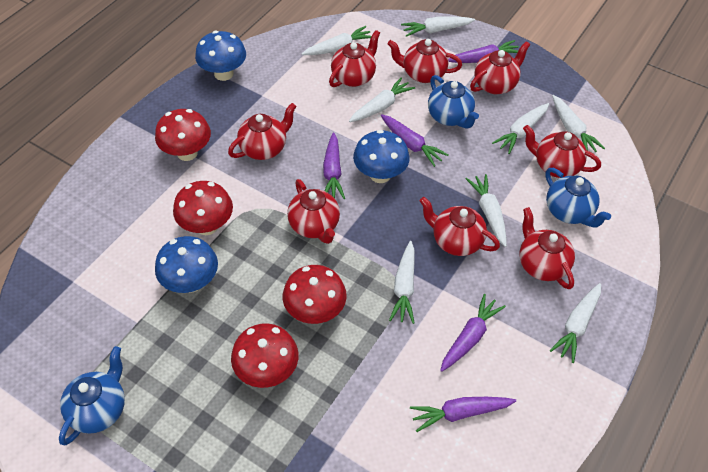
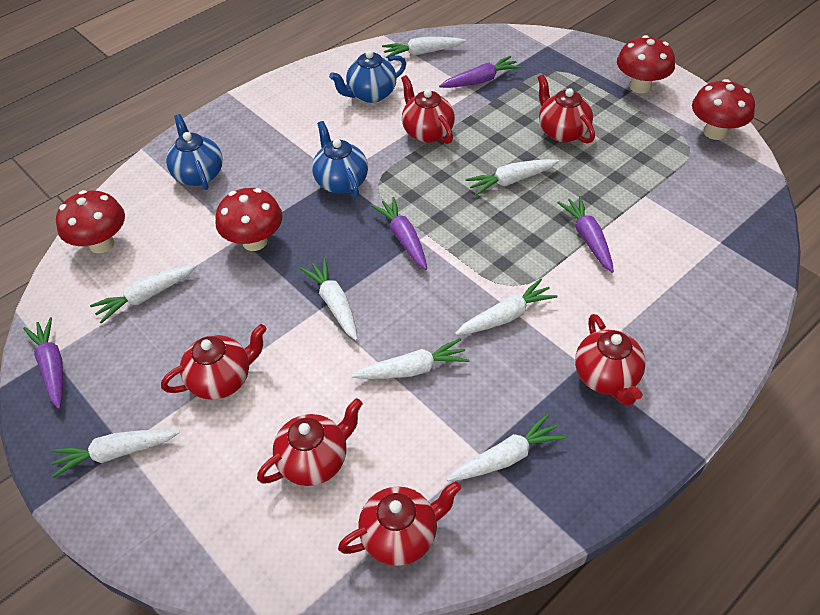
blue mushroom: [155,236,218,293] [195,31,246,81] [353,130,410,183] = 3 -> none = 0
purple carrot: [323,133,345,199] [381,114,449,167] [410,397,516,432] [440,294,506,372] [448,40,519,63] = 5 -> [23,317,63,409] [371,197,427,270] [439,56,522,88] [557,196,614,273] = 4
red teapot: [228,103,296,160] [287,179,340,244] [329,30,380,87] [388,39,462,83] [420,197,500,256] [470,41,530,94] [519,207,575,290] [523,125,601,178] = 8 -> [161,324,267,400] [257,398,363,486] [338,481,461,566] [401,75,455,144] [537,74,595,144] [575,314,646,406] = 6

